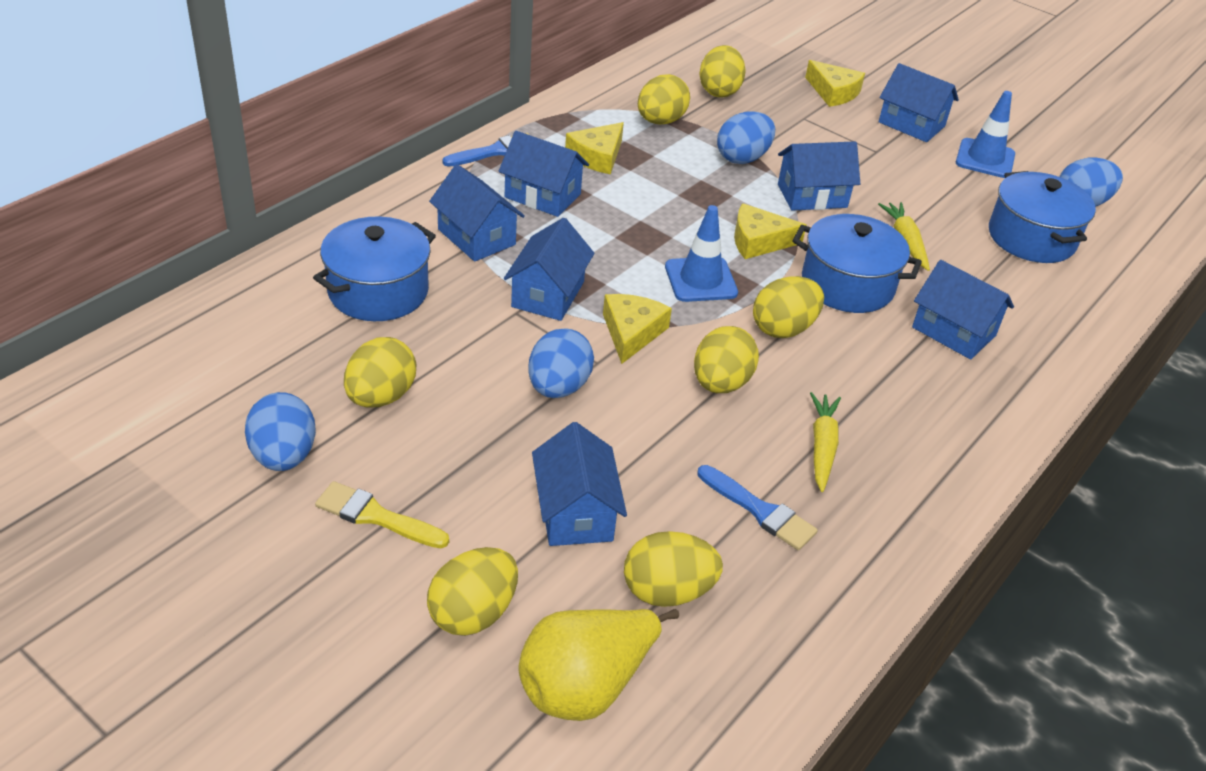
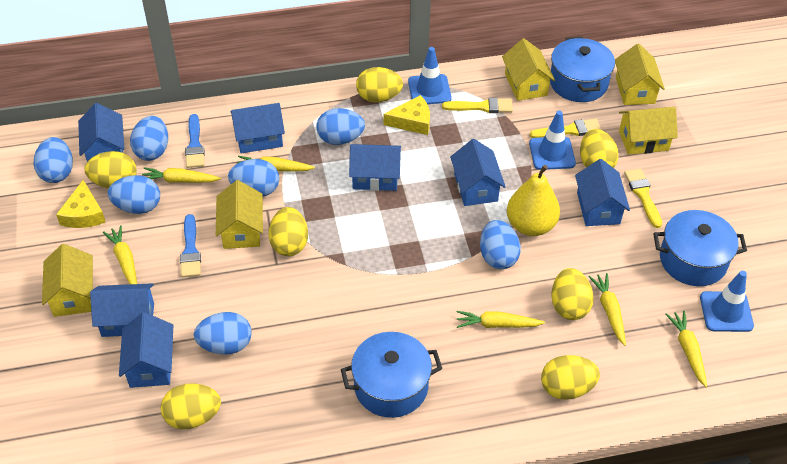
blue egg: [245,392,316,471] [528,328,594,398] [717,111,775,164] [1059,157,1123,207] = 4 -> [33,137,73,183] [108,175,160,214] [130,116,168,161] [194,312,252,355] [228,159,279,196] [317,108,365,145] [480,220,521,269] = 7
blue traffic cone: [665,205,738,302] [956,91,1015,178] = 2 -> [408,47,452,104] [529,111,576,170] [700,271,754,332] = 3
yellow brush: [315,481,449,548] = 1 -> [442,98,513,113] [530,119,601,138] [624,169,662,228] = 3
yellow carrot: [810,392,841,492] [878,202,930,271] = 2 -> [103,225,137,284] [142,167,221,183] [237,156,315,172] [457,311,545,328] [589,273,626,346] [665,311,707,387] = 6
yellow cheese: [565,122,624,174] [603,294,672,364] [734,203,807,259] [805,60,865,107] = 4 -> [56,180,105,228] [384,95,430,135] = 2
yellow house: none = 0 -> [42,244,93,317] [216,180,263,249] [502,38,555,101] [615,44,665,105] [619,107,678,155] = 5

